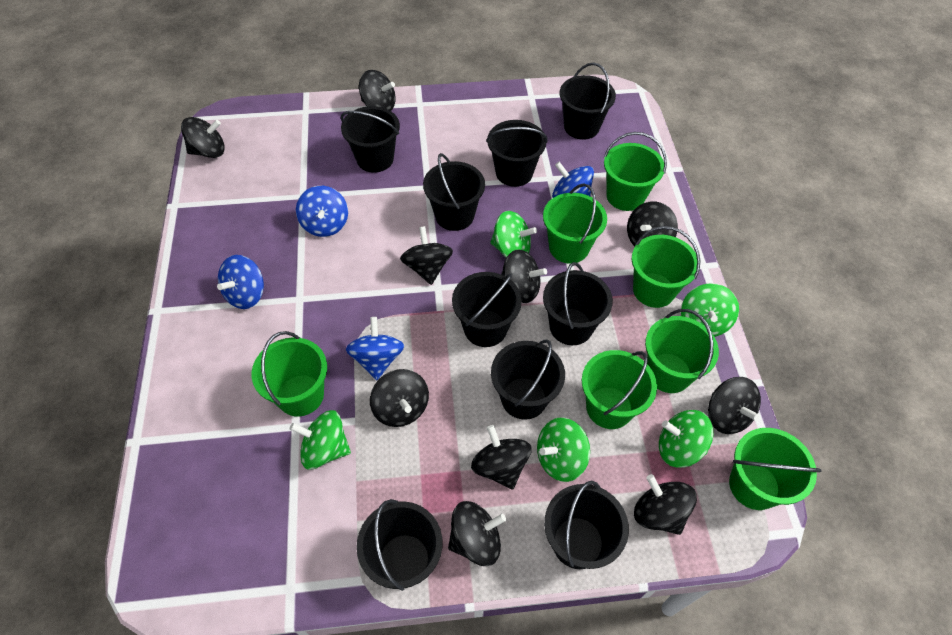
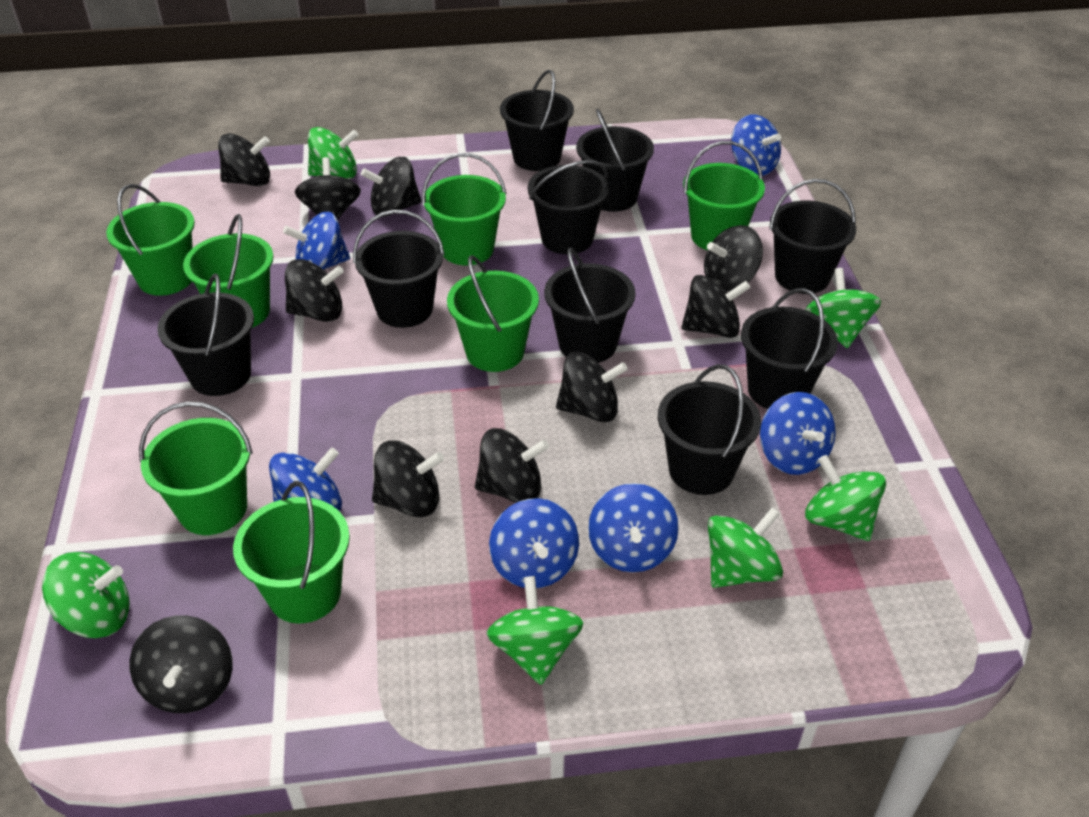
blue spinning top: [217,255,264,309] [296,186,348,237] [346,317,404,380] [552,162,594,198] = 4 -> [269,447,342,511] [283,211,350,270] [489,498,579,588] [588,483,679,573] [731,115,781,176] [760,392,836,475] = 6
green spinning top: [290,410,351,470] [490,211,537,258] [537,417,590,482] [659,410,713,468] [681,283,739,337] = 5 -> [42,552,129,638] [308,127,358,179] [486,576,583,685] [708,507,783,588] [805,455,886,541] [806,268,881,348] = 6

